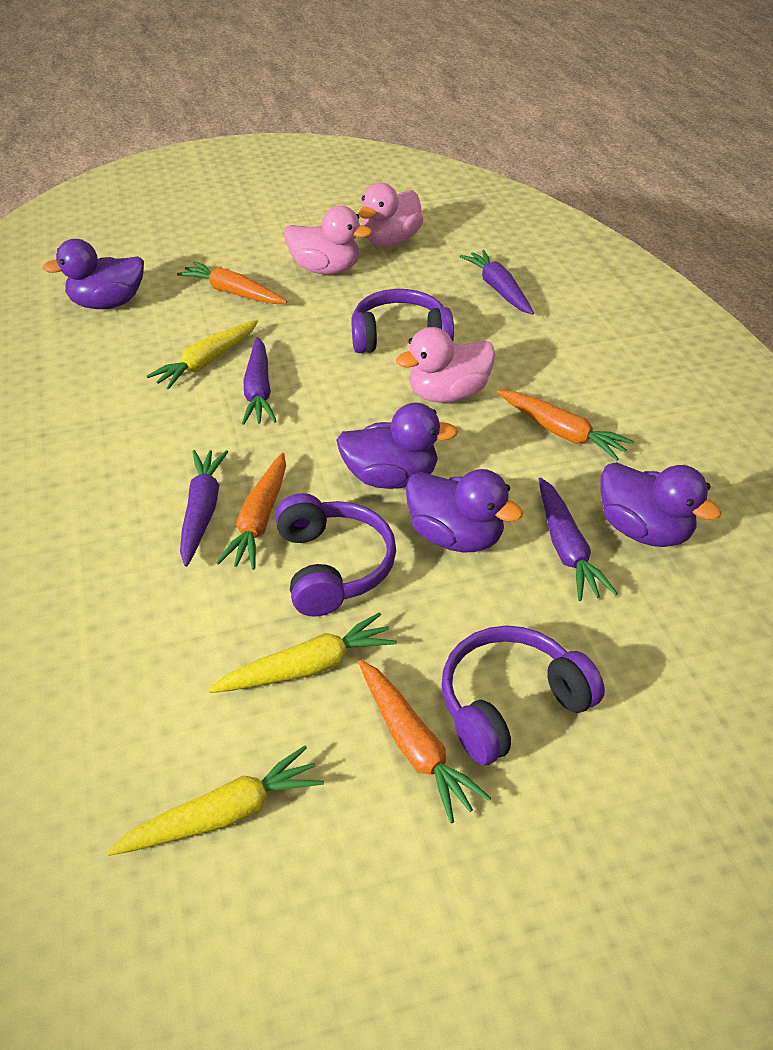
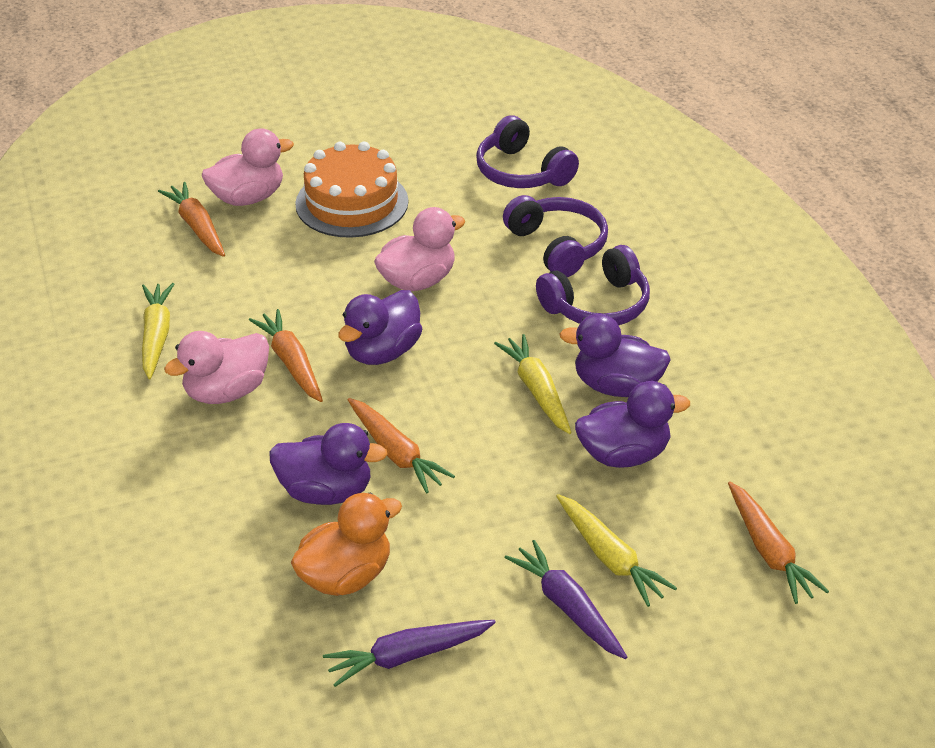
orange cake: none = 0 -> [295,142,408,238] = 1
orange duck: none = 0 -> [291,493,402,596] = 1
purple carrot: [180,450,228,567] [242,337,277,425] [460,250,534,315] [539,477,618,601] = 4 -> [323,620,496,687] [505,540,627,659] = 2

